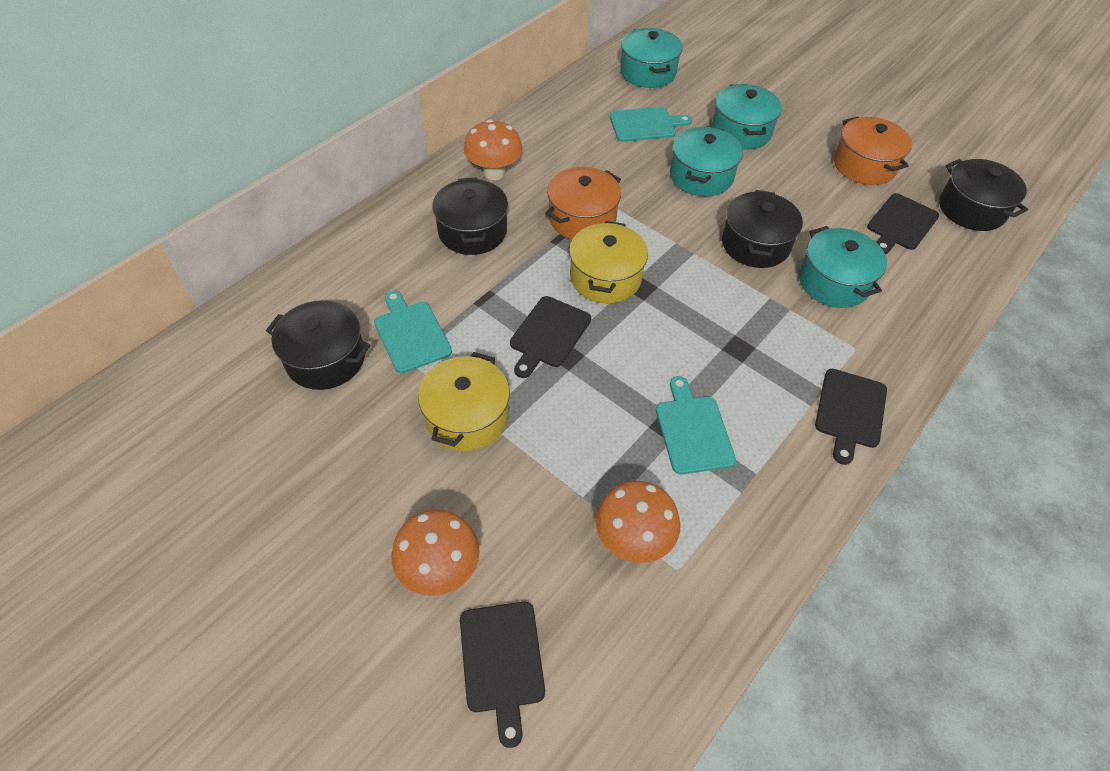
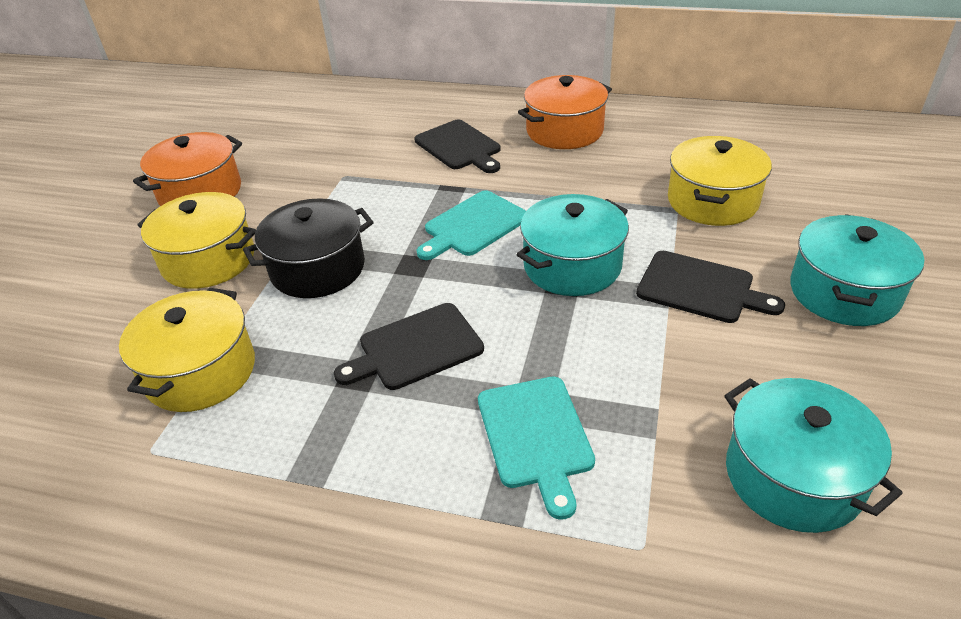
black cutting board: [460,602,545,748] [510,296,591,378] [815,369,887,465] [867,193,939,254] = 4 -> [334,303,484,390] [414,119,501,173] [636,251,785,323] = 3
black pot: [266,300,370,390] [432,177,508,255] [722,190,803,268] [939,159,1028,231] = 4 -> [243,198,374,298] = 1
orange mushroom: [392,510,480,596] [464,119,523,180] [595,481,680,563] = 3 -> none = 0
turquoise cutting board: [374,291,452,373] [610,107,692,142] [656,376,736,474] = 3 -> [417,190,526,260] [478,377,595,520] = 2
turquoise pot: [620,28,682,88] [670,126,743,197] [712,84,782,150] [799,226,887,308] = 4 -> [516,194,629,296] [724,378,903,533] [790,214,924,326] = 3
yellow pot: [418,352,510,451] [569,221,648,303] = 2 -> [119,288,255,412] [137,192,256,289] [668,136,772,226] = 3

